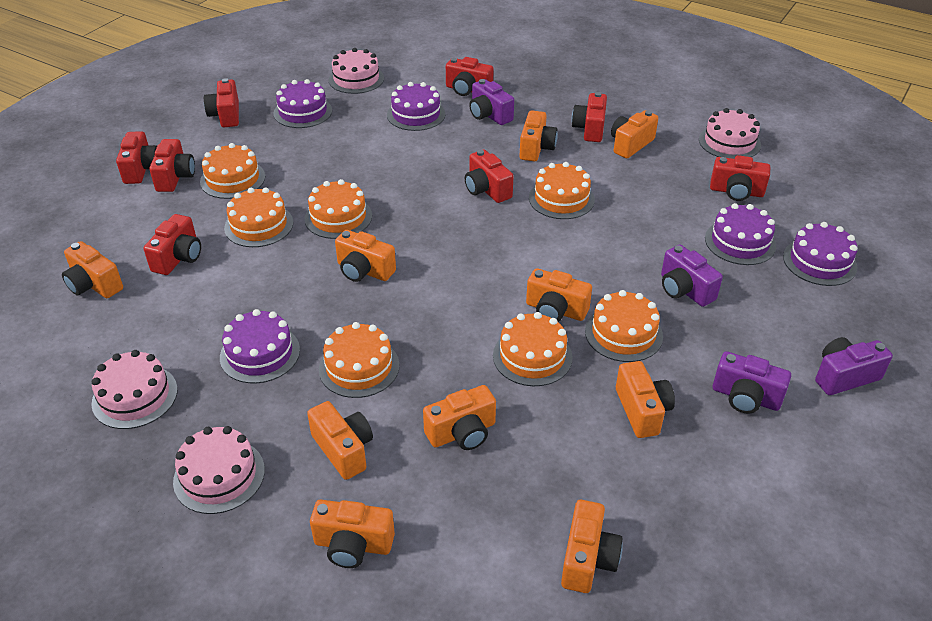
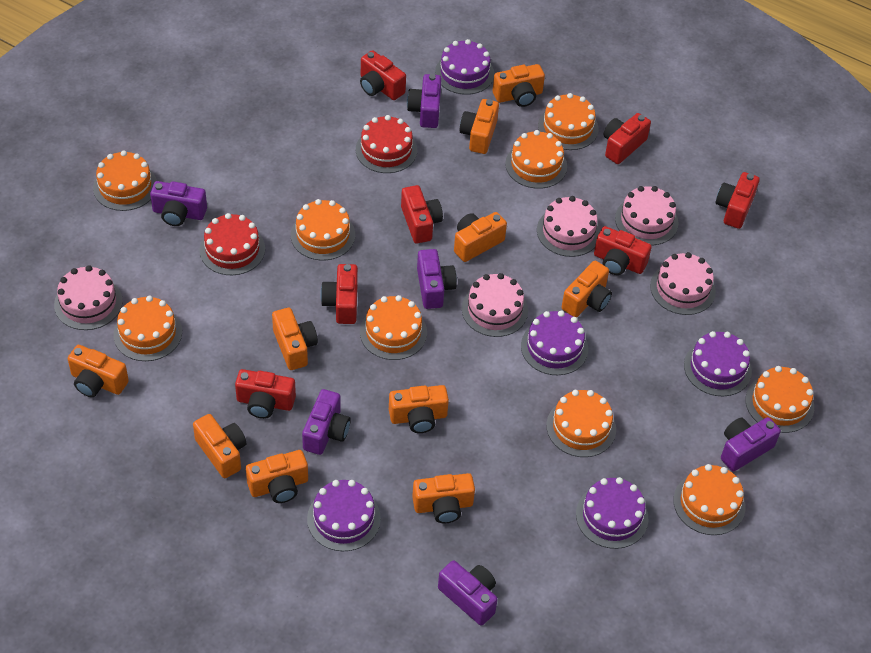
orange cake: [200,143,265,199] [224,187,293,247] [304,179,372,239] [319,322,399,398] [493,312,573,386] [529,162,595,219] [585,290,663,362] = 7 -> [93,151,157,211] [113,296,182,361] [291,199,355,260] [360,295,427,360] [505,130,567,189] [538,93,599,150] [546,390,616,457] [674,464,746,535] [746,366,814,433] = 9
pink cake: [91,350,178,429] [173,426,265,514] [328,48,384,94] [699,108,761,159] = 4 -> [54,265,123,330] [462,273,528,337] [537,196,600,257] [615,186,678,246] [650,252,716,315] = 5
purple camera: [469,79,514,125] [661,244,723,307] [713,351,791,414] [815,337,893,395] = 4 -> [150,181,207,226] [302,389,351,455] [407,74,442,128] [417,249,457,309] [438,560,498,626] [721,417,781,472] = 6
red cake: none = 0 -> [200,213,265,275] [356,115,417,173] = 2
red camera: [116,131,157,184] [144,214,201,275] [149,139,195,192] [204,78,239,127] [446,57,494,96] [465,150,513,203] [572,92,607,142] [710,155,770,201] = 8 -> [235,369,296,419] [320,264,358,324] [360,50,406,100] [401,185,443,243] [594,226,652,275] [604,113,651,164] [715,172,760,229] = 7

